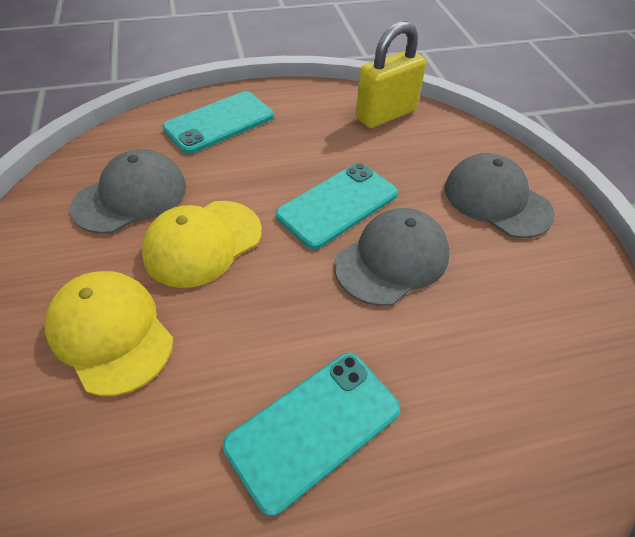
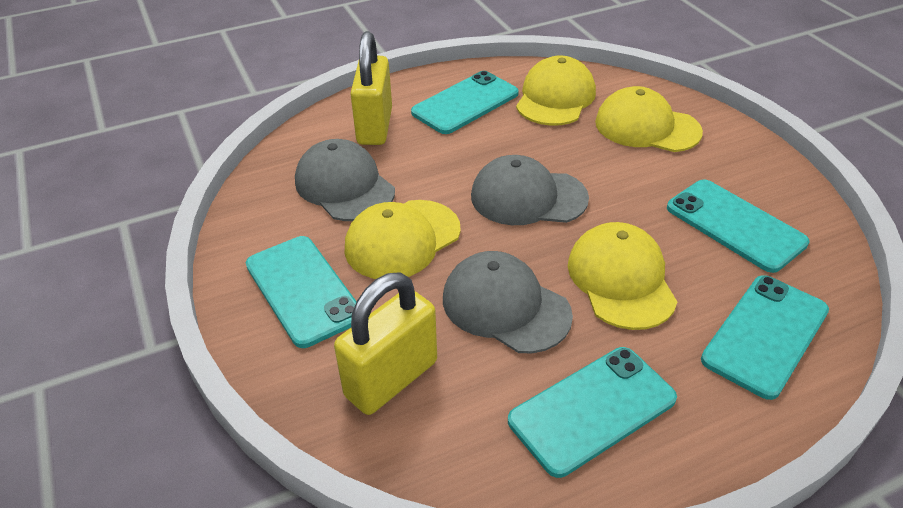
turquoise phone: [162,91,274,154] [223,353,400,517] [276,163,398,249] = 3 -> [246,236,357,348] [411,71,519,134] [508,347,677,478] [667,179,809,273] [701,275,829,400] = 5
yellow cap: [45,271,173,396] [141,201,262,288] = 2 -> [345,200,461,279] [516,55,596,126] [568,222,677,330] [595,86,703,152] = 4
yellow padlock: [356,21,426,128] = 1 -> [334,272,437,415] [350,31,392,145] = 2

